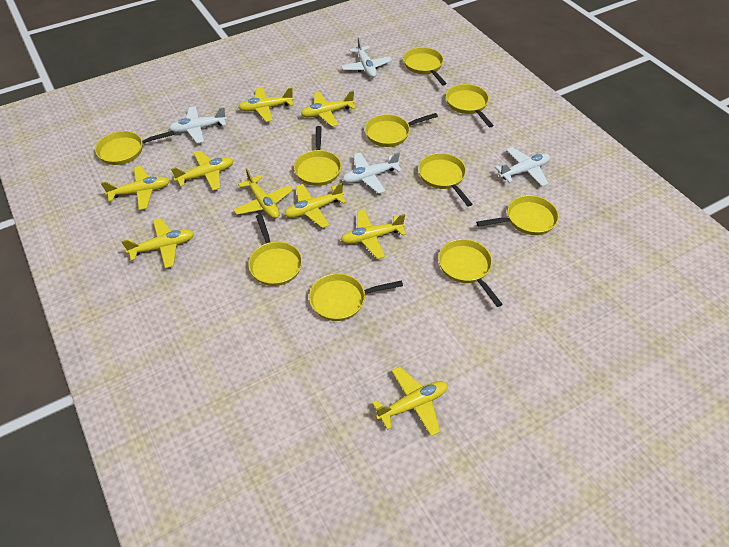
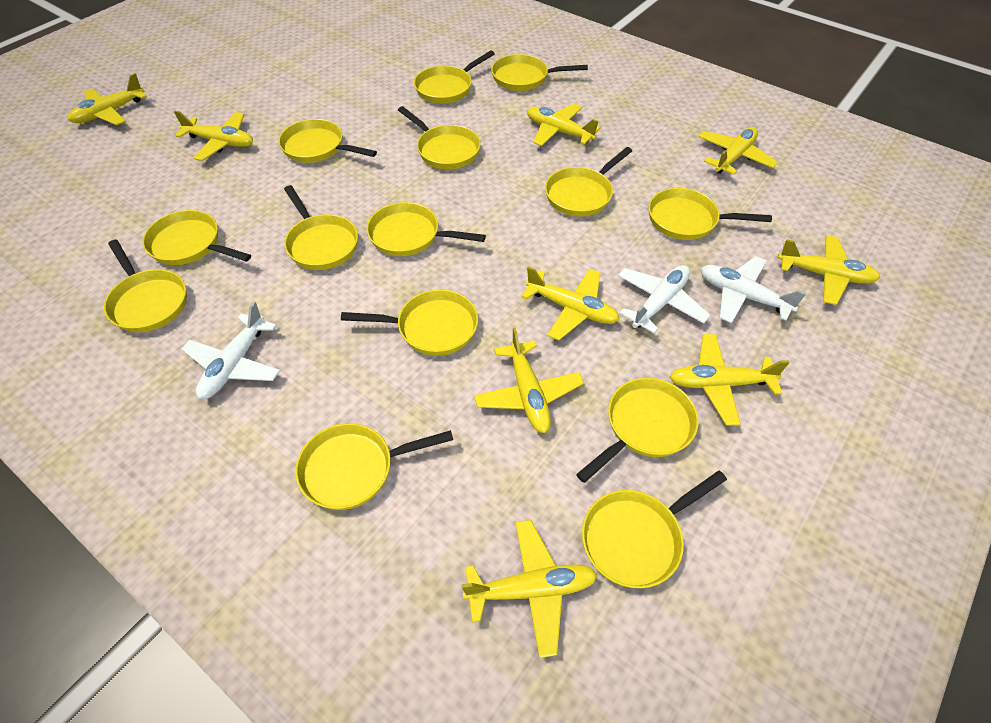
white plane: [169,106,227,143] [341,37,392,78] [343,152,402,194] [495,147,550,186] = 4 -> [182,302,280,399] [618,265,710,334] [701,256,806,323] = 3
yellow pan: [95,131,174,165] [248,214,302,286] [294,126,341,186] [309,273,403,321] [365,113,438,147] [403,47,447,85] [418,153,472,207] [438,239,502,307] [446,84,494,127] [476,195,559,235] = 10 -> [104,240,187,332] [142,210,251,265] [278,119,377,163] [284,185,358,270] [296,423,453,510] [341,290,478,356] [367,202,486,256] [398,106,481,169] [414,51,495,103] [491,54,588,91] [545,147,632,216] [576,378,699,483] [582,471,727,588] [648,188,772,240] = 14

